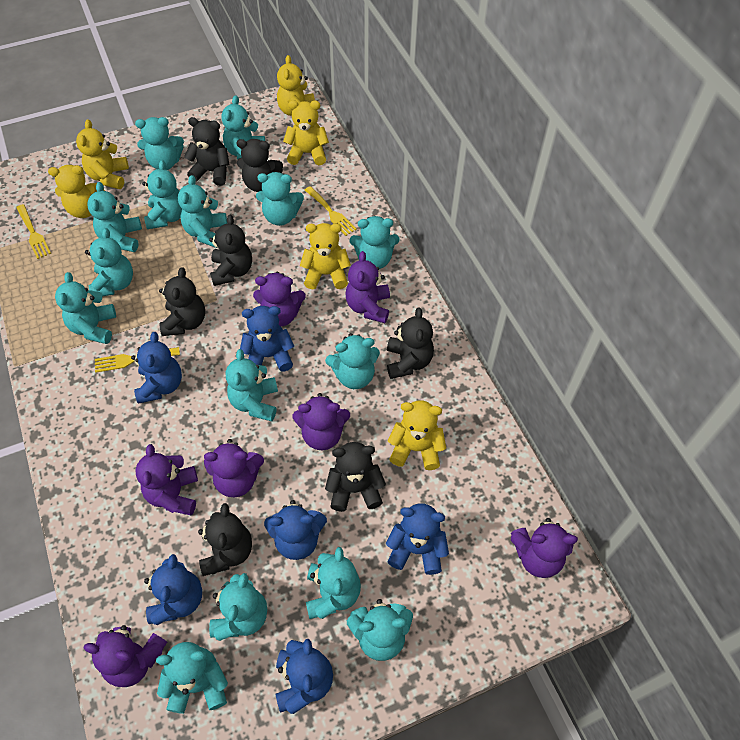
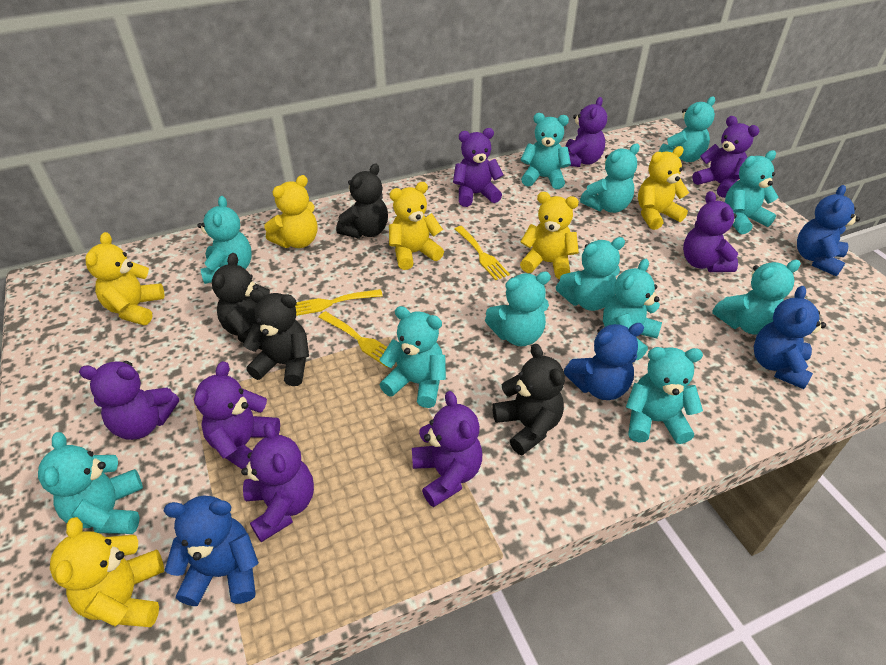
black teddy bear: [159,267,205,336] [184,117,229,186] [198,503,252,576] [209,215,252,286] [237,139,283,192] [325,442,386,512] [387,307,434,379] = 7 -> [212,253,270,350] [243,289,309,386] [336,163,388,238] [492,344,565,455] = 4
blue teddy bear: [131,332,182,404] [144,554,202,625] [240,306,294,372] [264,500,327,560] [275,639,333,714] [386,503,449,575] = 6 -> [163,495,259,606] [564,323,644,400] [754,286,826,389] [797,185,860,276] = 4
purple teddy bear: [83,625,167,687] [135,444,198,516] [204,439,264,497] [253,272,306,327] [292,393,350,450] [345,251,390,323] [511,518,578,578] = 7 -> [79,361,179,440] [194,361,280,469] [241,422,314,542] [412,391,482,507] [453,128,503,207] [565,97,607,167] [683,191,738,272] [692,116,759,198] = 8
turquoise teddy bear: [55,272,116,344] [85,228,133,297] [87,182,142,252] [135,117,184,170] [142,160,182,229] [156,642,228,714] [178,175,227,248] [209,573,267,641] [221,95,265,160] [226,349,278,421] [256,172,304,226] [306,547,361,619] [325,333,380,389] [347,599,413,661] [350,216,399,269] = 15 -> [38,432,143,534] [197,196,252,284] [379,306,446,408] [485,271,551,346] [521,113,571,189] [556,237,625,311] [580,144,640,213] [603,259,662,360] [626,347,703,444] [659,96,715,162] [712,260,801,335] [725,150,779,234] = 12

